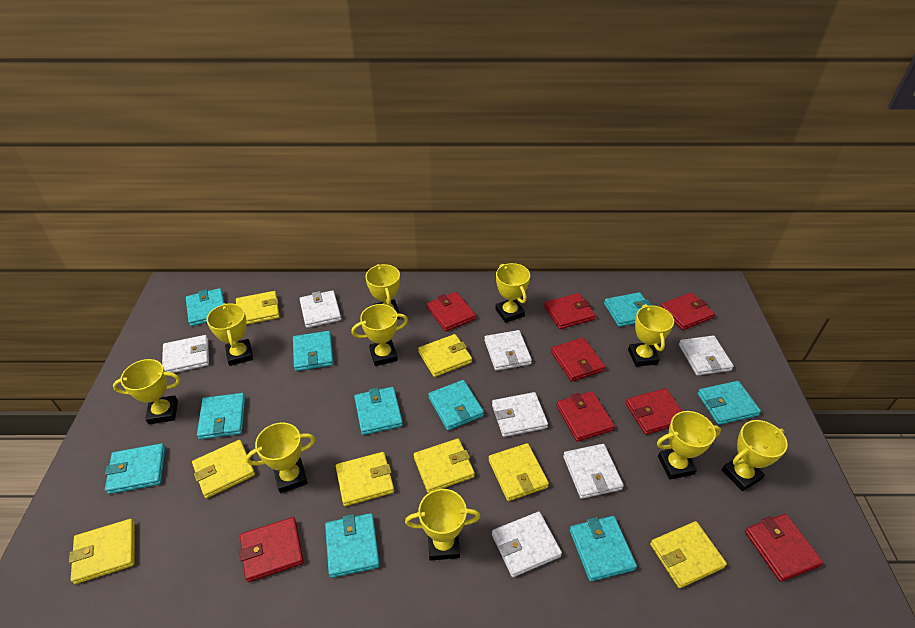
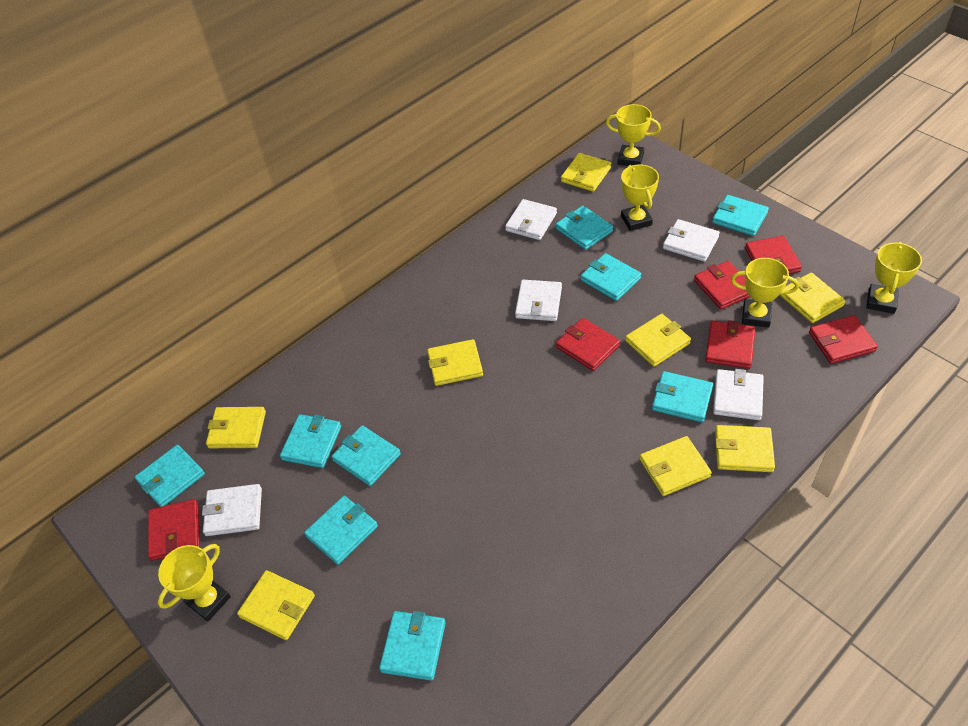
red wallet: [239,517,304,582] [427,292,476,332] [544,293,596,329] [551,337,605,382] [556,391,615,442] [626,388,682,435] [661,292,715,330] [745,514,823,582] = 8 -> [148,499,200,561] [556,318,620,371] [694,261,750,309] [705,320,756,369] [745,236,802,274] [809,315,878,364] = 6
turquoise wallet: [105,443,165,494] [186,288,224,326] [197,393,245,440] [293,331,334,371] [325,513,380,578] [354,387,403,435] [428,380,484,430] [570,516,637,582] [604,292,651,327] [697,381,761,425] = 10 -> [135,445,205,507] [280,414,341,468] [304,496,378,565] [331,425,401,486] [379,611,446,681] [556,206,613,250] [581,253,641,301] [652,371,713,422] [712,195,769,236] = 9
white wallet: [162,335,209,373] [300,290,341,328] [484,330,532,371] [492,392,548,437] [492,512,562,577] [563,444,624,499] [679,335,734,376] = 7 -> [202,484,262,536] [505,199,557,240] [515,280,562,321] [663,219,720,262] [713,369,764,420] = 5
yellow trophy: [113,359,180,424] [207,303,253,366] [246,422,316,493] [351,304,408,366] [365,264,400,320] [405,489,480,561] [495,263,530,323] [628,304,674,367] [657,411,721,479] [722,420,788,491] = 10 -> [158,544,231,621] [606,104,661,166] [621,164,659,231] [731,258,799,328] [866,242,922,314] = 5

